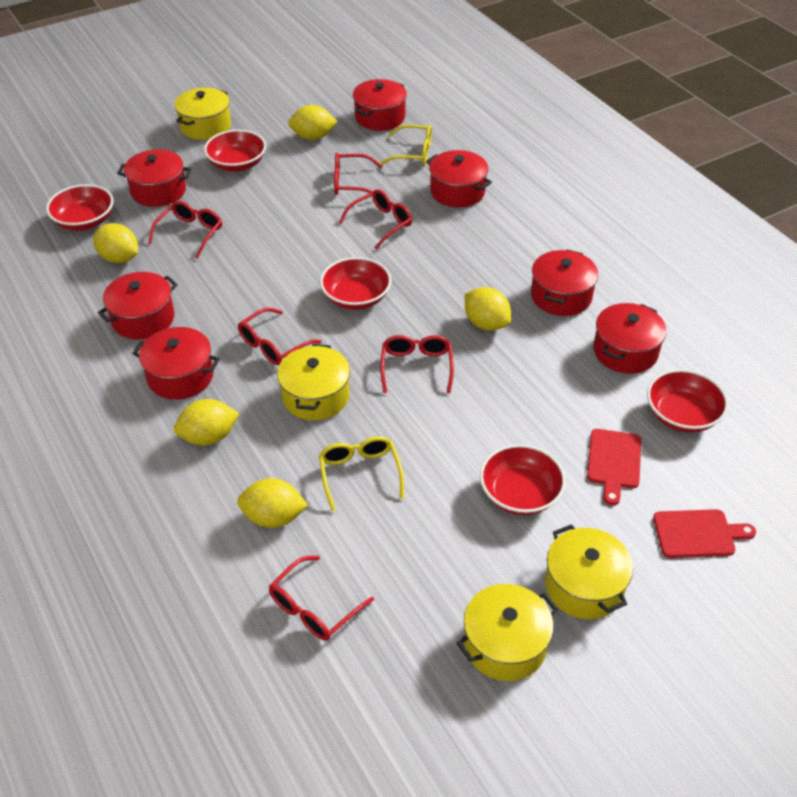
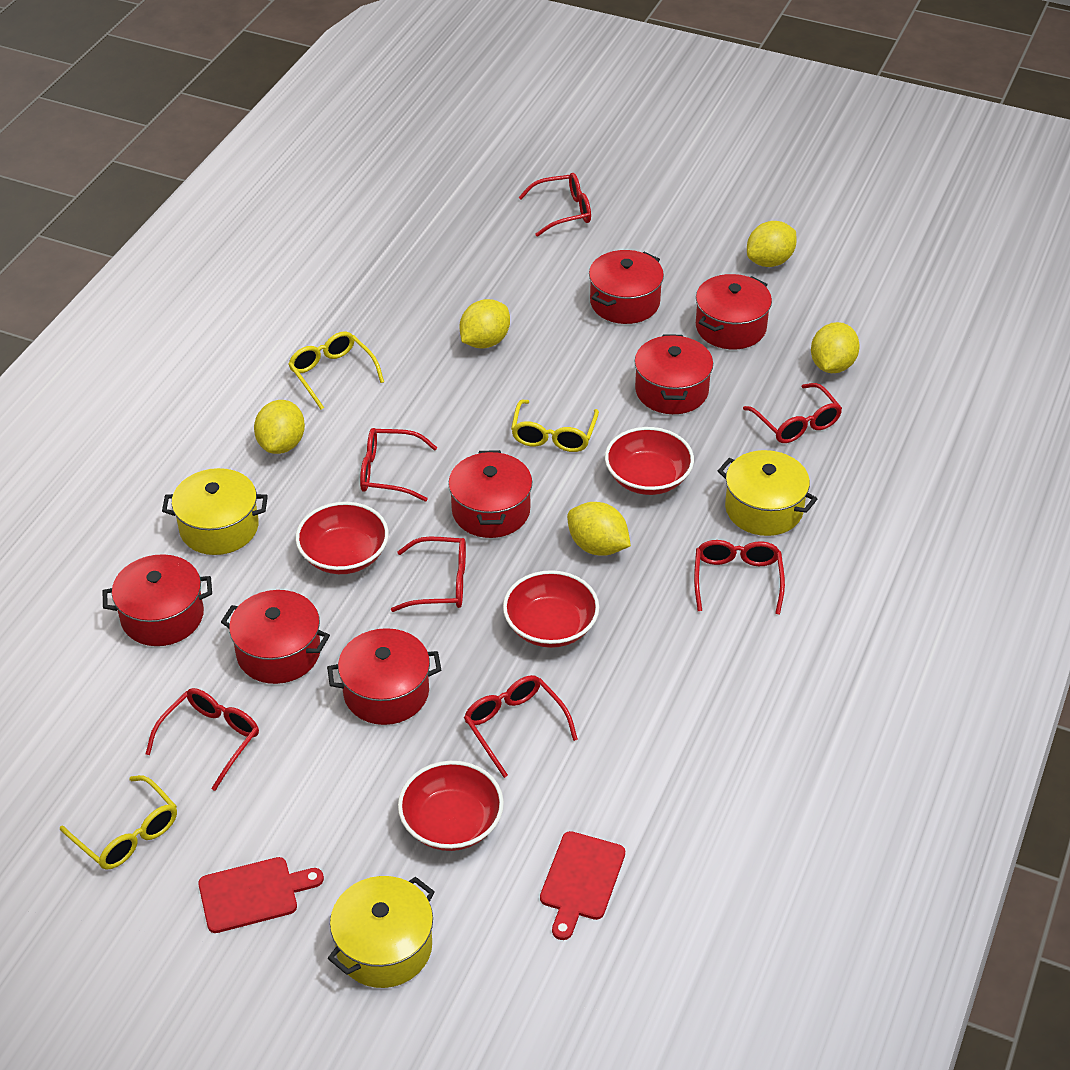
red bowl: [46,184,114,231] [204,130,266,172] [320,257,392,310] [480,444,566,515] [647,369,728,433] = 5 -> [295,502,389,574] [398,761,504,851] [503,570,599,648] [605,427,694,495] = 4
red glasses: [148,201,222,259] [238,308,322,365] [269,556,374,641] [334,153,382,195] [339,189,412,249] [380,335,454,394] = 6 -> [146,688,259,791] [360,428,438,501] [391,537,466,612] [464,675,578,778] [519,173,591,237] [694,540,785,615] [743,383,842,443] = 7
yellow glasses: [319,436,404,511] [380,124,432,165] = 2 -> [60,775,177,870] [288,332,384,410] [511,399,599,452] = 3
yellow pot: [174,88,231,140] [277,344,350,420] [456,584,558,681] [545,524,633,619] = 4 -> [162,468,268,555] [328,876,435,988] [718,450,817,536] = 3

